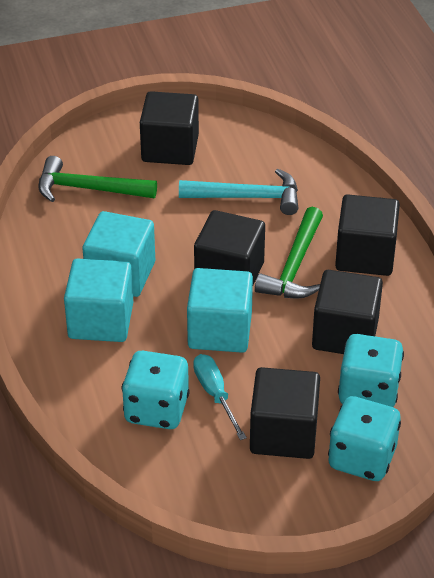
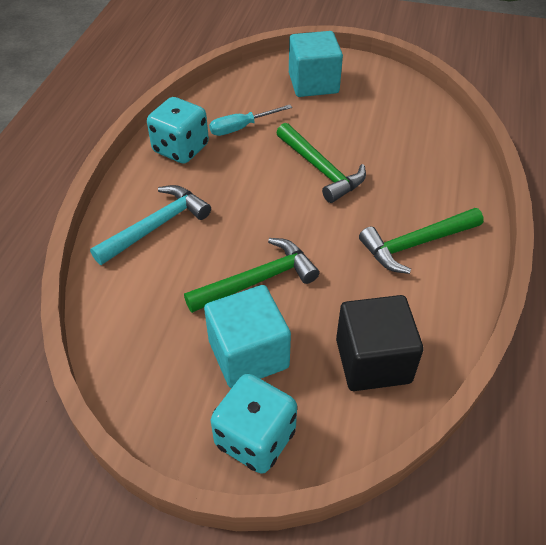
black cube: [140,91,199,165] [194,210,265,285] [250,367,320,459] [312,270,383,354] [335,194,400,276] = 5 -> [336,295,423,391] = 1
green hammer: [38,156,157,202] [255,207,323,298] = 2 -> [184,238,319,313] [277,123,366,203] [359,208,484,274] = 3
turquoise cube: [64,259,133,342] [82,211,155,297] [187,268,253,353] = 3 -> [204,285,291,388] [289,31,343,97] = 2
turquoise dice: [122,351,190,429] [328,396,401,481] [338,334,404,407] = 3 -> [147,97,209,164] [211,374,297,474] = 2

